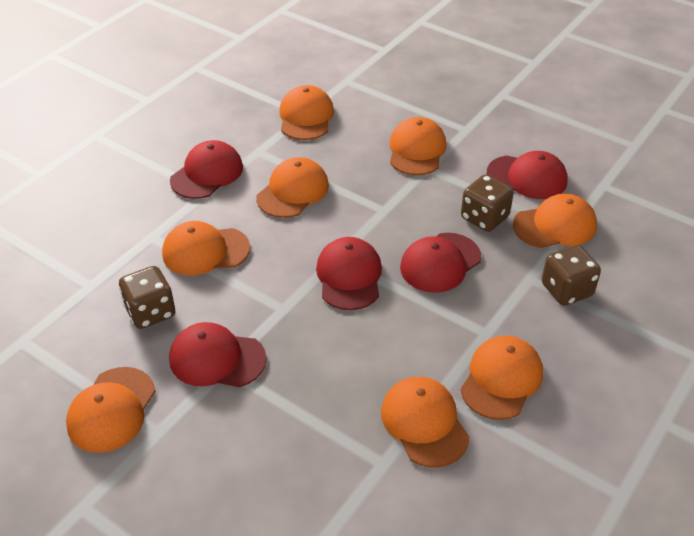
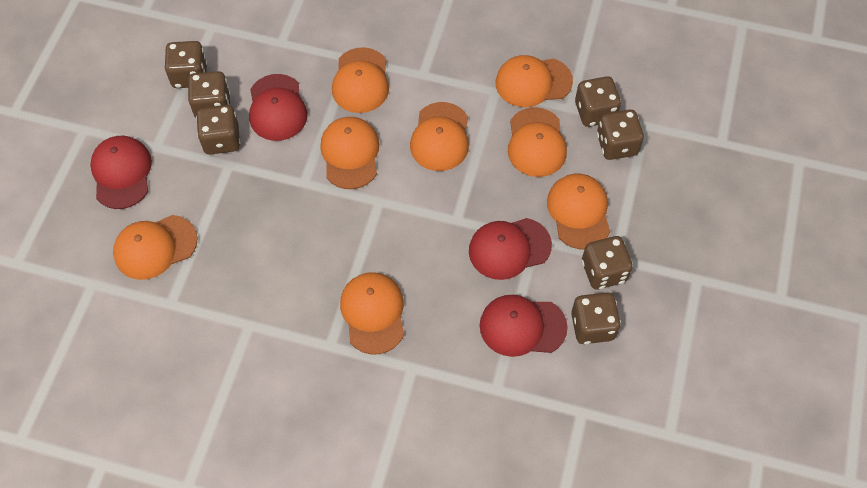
brown dice: [119,266,175,329] [461,175,514,232] [542,245,601,306] = 3 -> [165,41,207,88] [188,71,230,118] [196,105,240,154] [571,292,621,344] [575,76,621,127] [582,236,633,289] [597,110,644,160] = 7
red cap: [169,322,267,387] [170,140,243,199] [316,237,382,310] [400,233,481,293] [487,151,568,199] = 5 -> [90,136,152,209] [249,74,307,141] [469,218,552,280] [480,295,568,357] = 4

